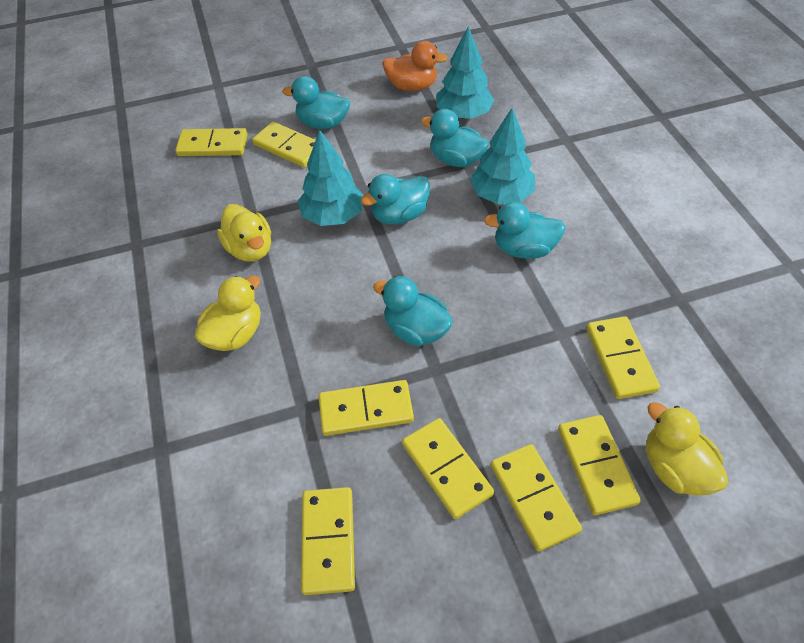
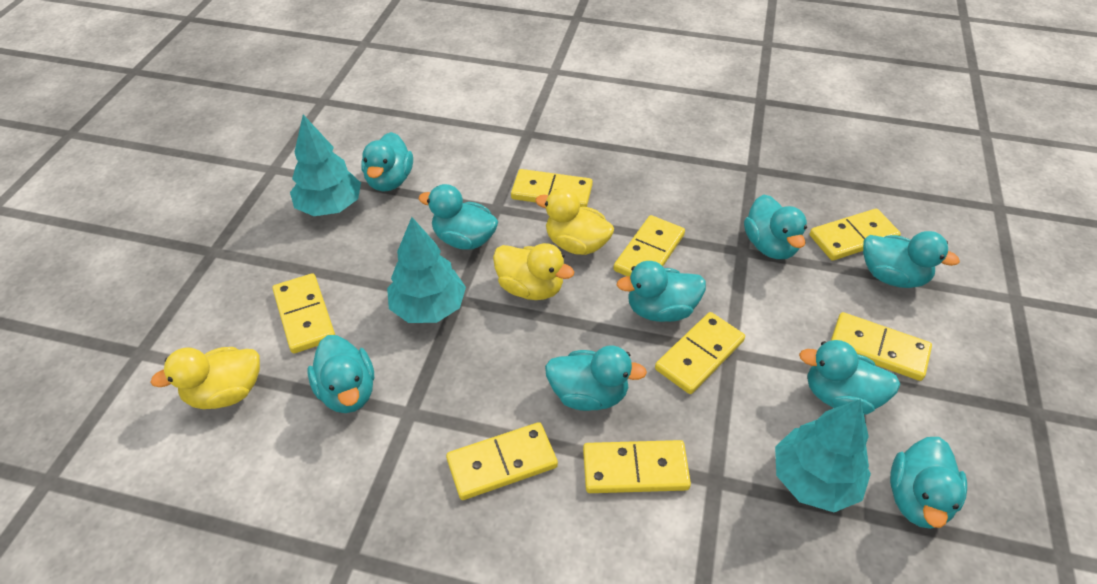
orange duck: [382,41,448,91] = 1 -> none = 0
turquoise duck: [282,76,350,129] [360,174,430,225] [373,276,453,346] [421,109,489,167] [484,202,566,259] = 5 -> [308,335,374,413] [361,132,413,191] [419,184,498,250] [545,346,647,411] [617,261,706,322] [744,194,807,259] [799,340,900,414] [863,231,960,288] [890,437,967,529] = 9

